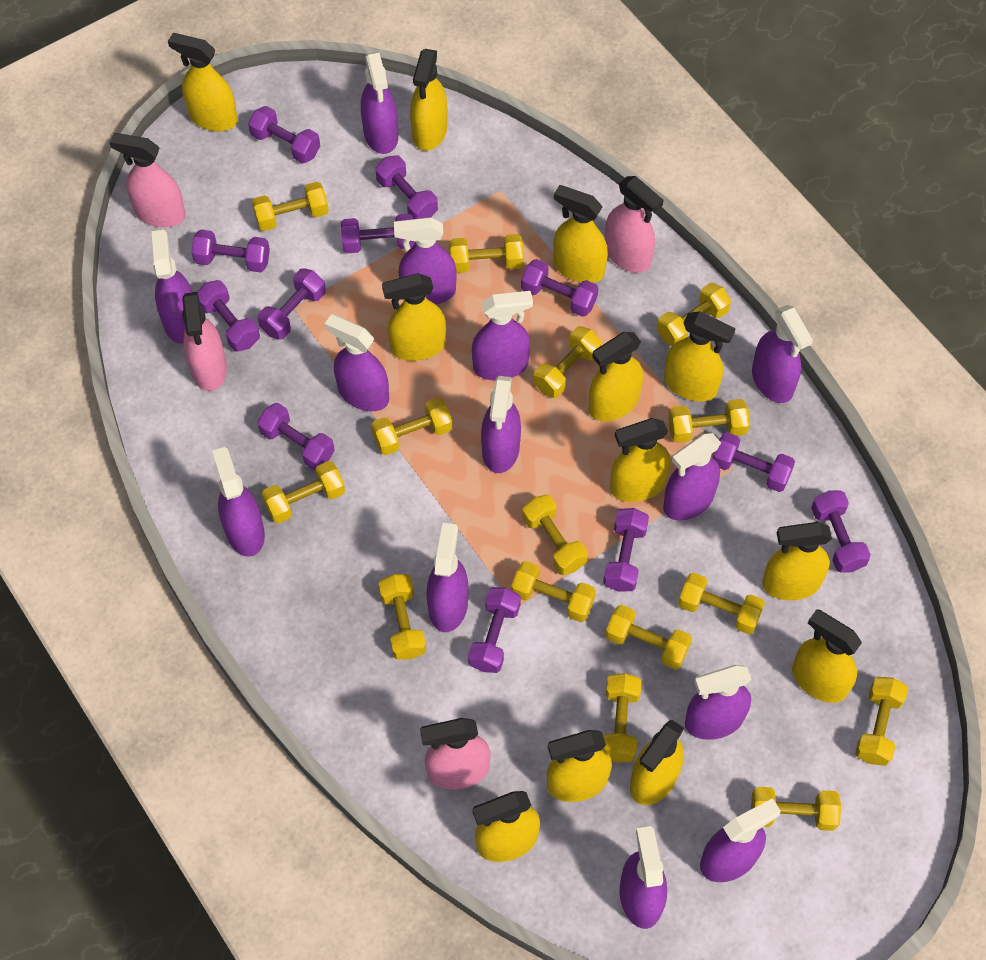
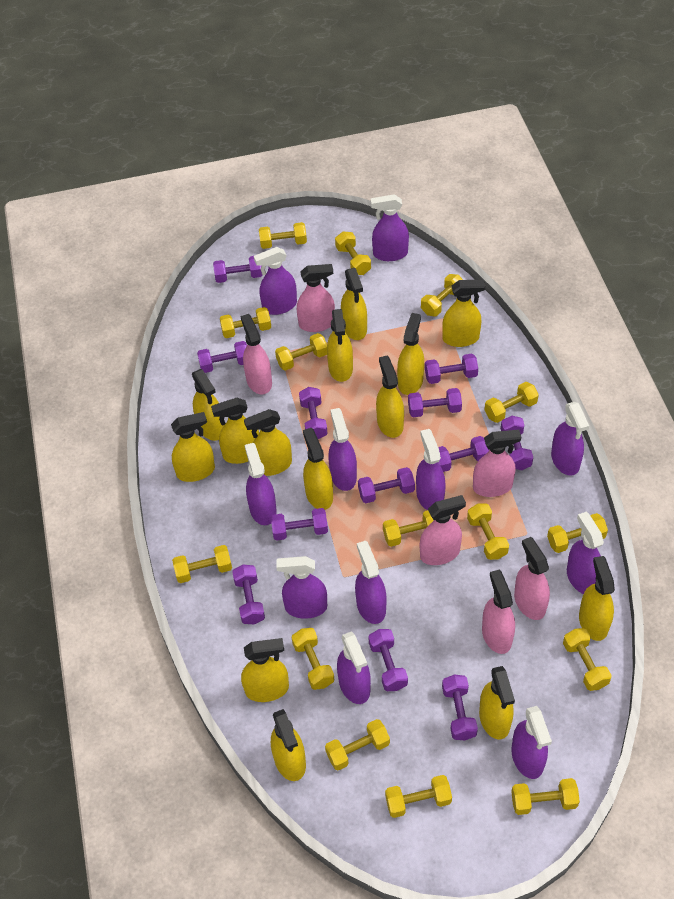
pink spray bottle: [109,133,186,227] [182,292,227,391] [420,718,490,790] [605,176,664,273] = 4 -> [241,314,272,395] [297,264,335,332] [420,495,466,565] [473,430,521,497] [482,570,515,654] [514,537,550,620] = 6
purple spray bottle: [152,230,192,343] [212,447,265,557] [324,314,389,411] [361,52,398,154] [394,217,457,304] [427,523,469,632] [472,291,533,380] [481,376,521,473] [620,826,667,929] [663,433,721,521] [685,665,752,740] [700,798,780,882] [752,305,813,403] = 13 -> [245,443,277,525] [254,247,297,315] [276,556,327,619] [328,408,357,491] [337,631,371,704] [355,541,387,624] [371,194,409,261] [416,429,446,510] [511,706,552,779] [551,402,589,476] [567,511,604,594] = 11
yellow spray bottle: [168,33,238,131] [382,273,446,361] [410,49,447,151] [472,791,540,862] [547,730,612,802] [553,185,608,283] [589,332,643,421] [610,418,671,502] [630,720,684,805] [664,311,736,402] [762,522,832,600] [792,609,862,703] = 12 -> [171,412,215,482] [192,369,224,441] [211,398,259,464] [241,638,289,702] [244,409,292,476] [271,709,306,781] [303,428,333,510] [327,309,353,382] [341,268,367,340] [376,356,404,438] [397,313,424,395] [442,280,485,347] [479,666,515,739] [579,556,615,641] = 14

